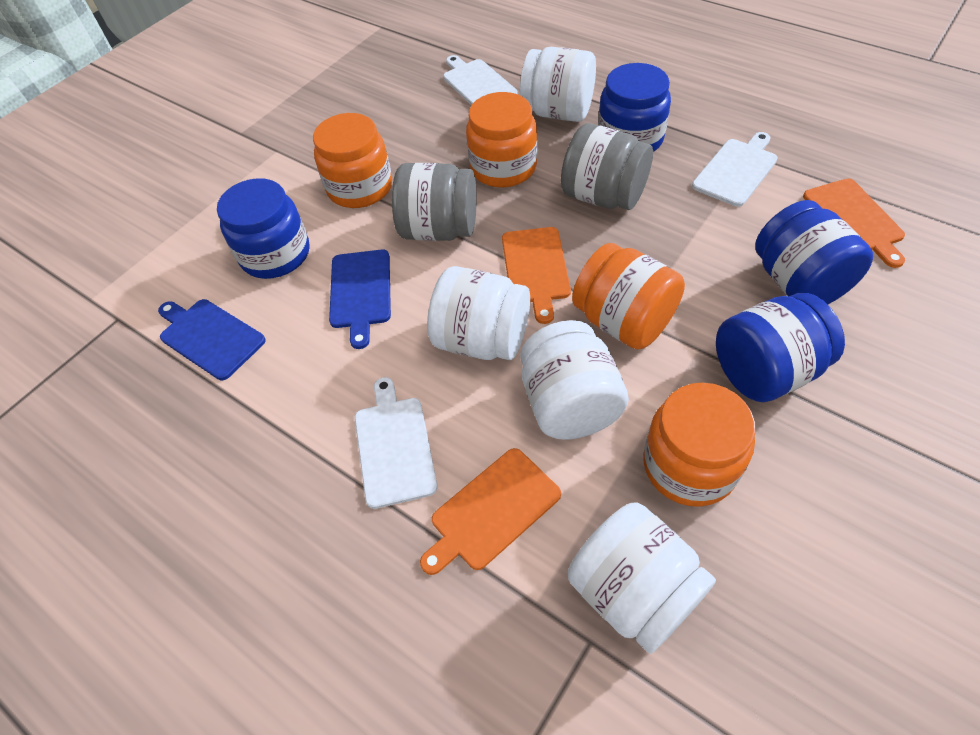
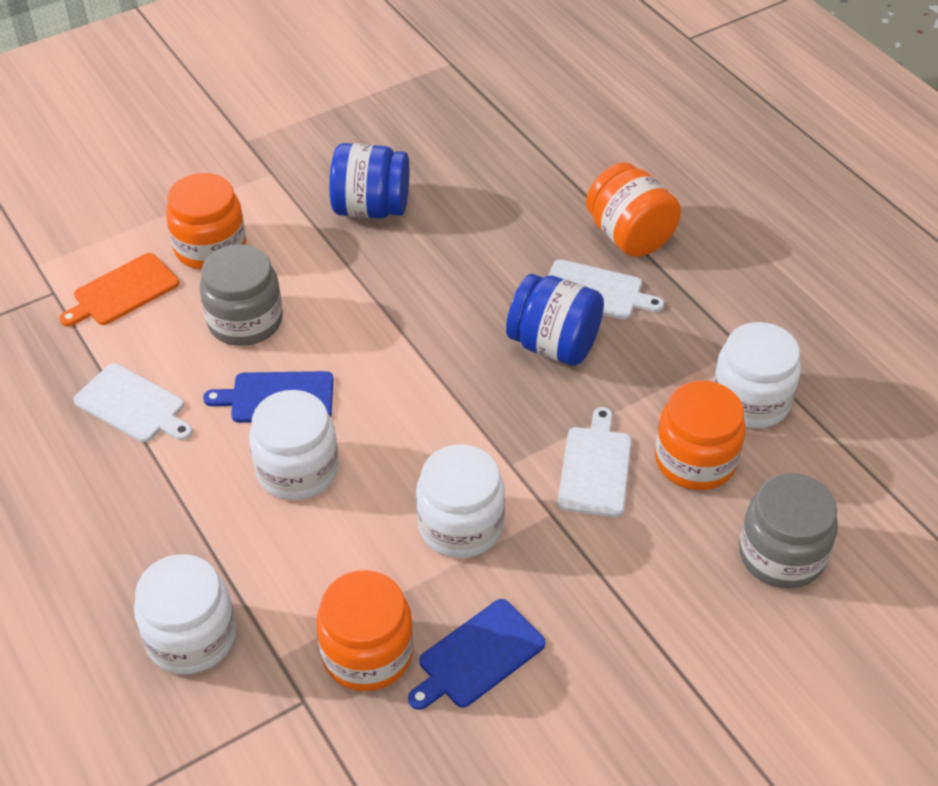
blue jar: [217,178,310,279] [598,63,671,152] [716,293,845,402] [755,200,873,304] = 4 -> [329,143,409,219] [506,274,604,366] = 2
orange cutting board: [420,448,561,575] [502,227,571,324] [803,178,905,268] = 3 -> [59,253,179,326] = 1

